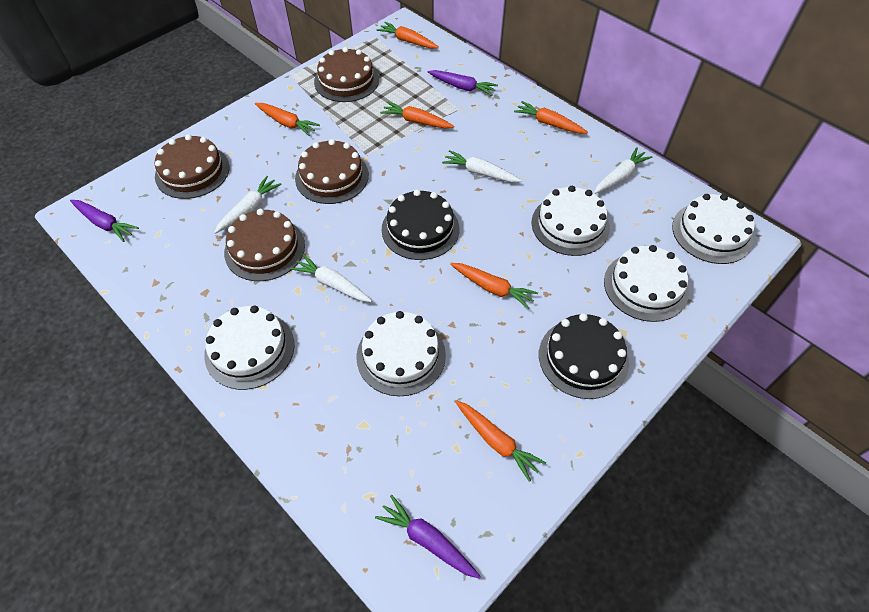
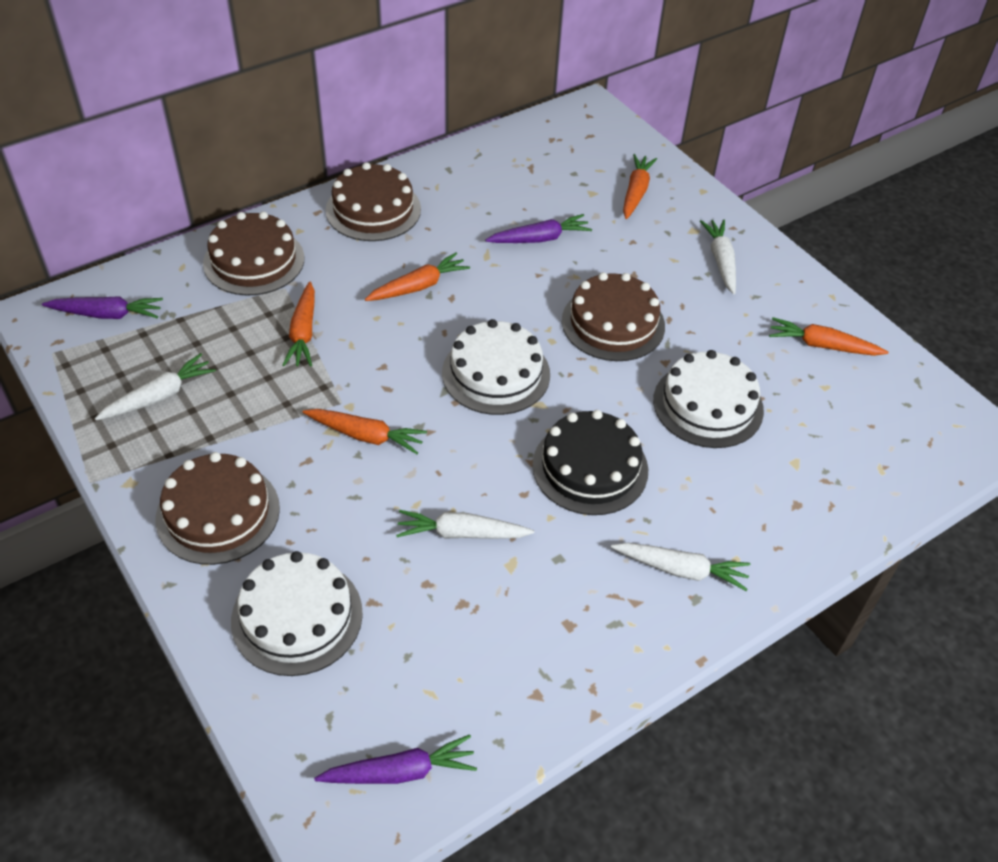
black cake: [382,190,459,260] [539,313,629,399] = 2 -> [532,410,648,515] = 1
orange carrot: [255,103,320,136] [376,22,439,49] [380,102,454,128] [450,263,538,309] [455,400,546,482] [514,101,588,134] = 6 -> [282,282,315,367] [303,409,427,454] [365,252,470,301] [623,154,657,219] [769,317,888,356] = 5
white cake: [204,306,294,390] [356,311,446,396] [531,186,610,256] [604,245,689,322] [672,194,755,264] = 5 -> [231,551,363,676] [442,319,550,415] [653,350,764,448] = 3

